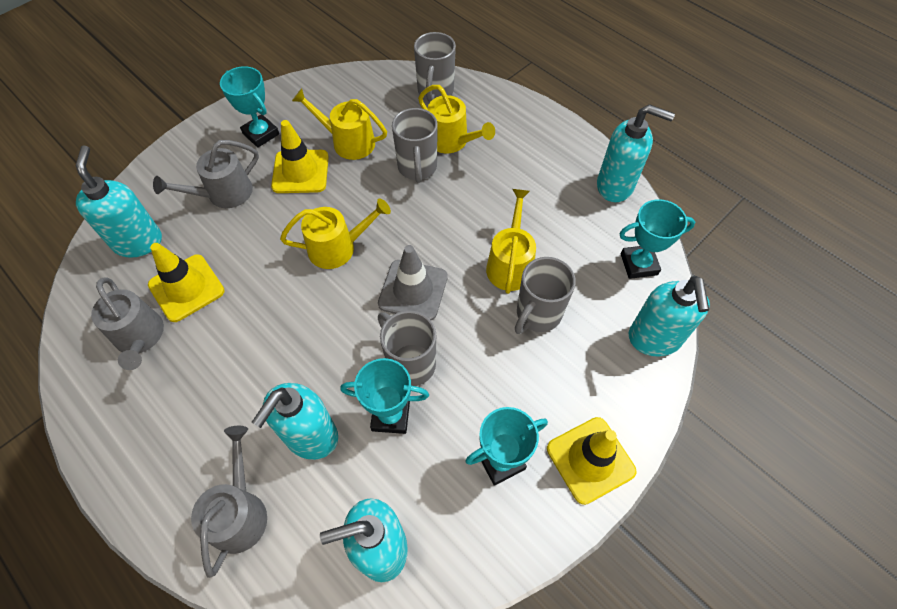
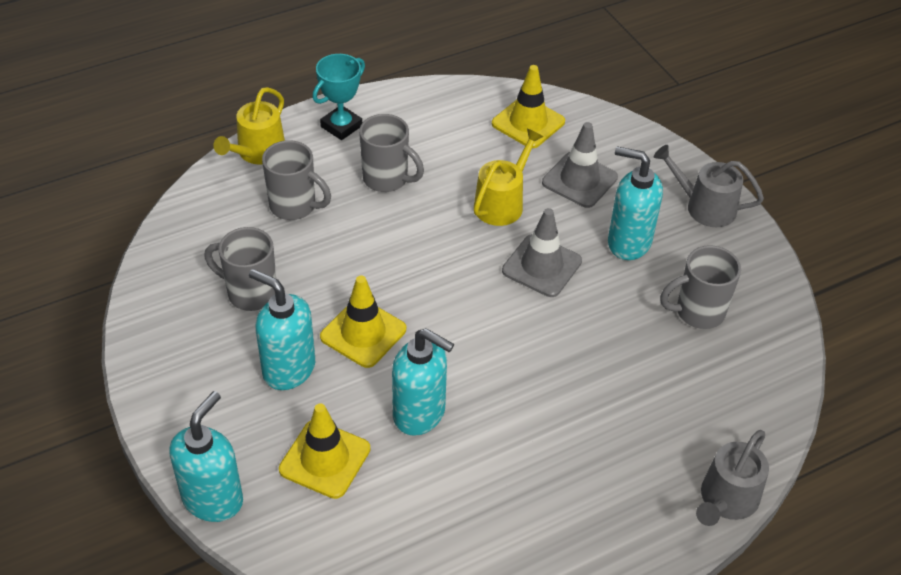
grey traffic cone: [378,245,448,320] = 1 -> [502,208,582,297] [542,122,618,208] = 2
grey watering can: [91,277,164,370] [153,140,259,208] [191,426,267,578] = 3 -> [654,145,764,227] [696,430,769,526] = 2
turquoise soap dispenser: [76,146,162,258] [252,383,338,460] [320,498,408,582] [597,104,675,202] [629,276,710,356] = 5 -> [169,391,243,522] [249,269,315,390] [392,328,454,436] [608,146,663,260] = 4
turquoise trophy: [220,66,279,148] [340,358,429,434] [465,407,548,486] [620,199,695,279] = 4 -> [312,54,365,140] = 1
yellow watering can: [280,198,391,269] [292,88,387,160] [418,85,495,153] [486,189,536,294] = 4 -> [213,87,285,165] [474,129,543,226] = 2

